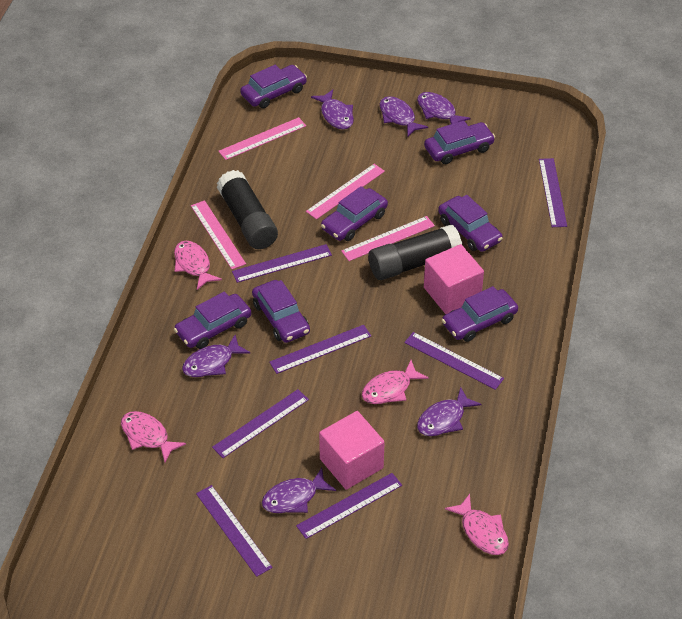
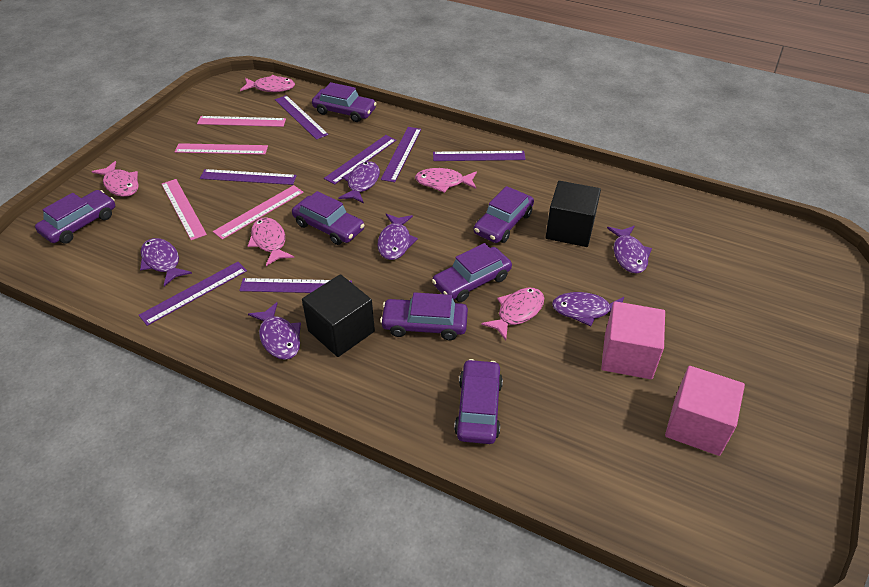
black cube: none = 0 -> [302,274,375,357] [546,181,601,247] = 2
black glue stick: [217,170,278,249] [368,225,462,280] = 2 -> none = 0
pink fish: [121,411,186,462] [174,241,222,290] [362,360,429,404] [445,494,509,555] = 4 -> [92,161,139,197] [240,75,295,92] [248,217,294,266] [415,168,477,193] [481,288,544,340] = 5

